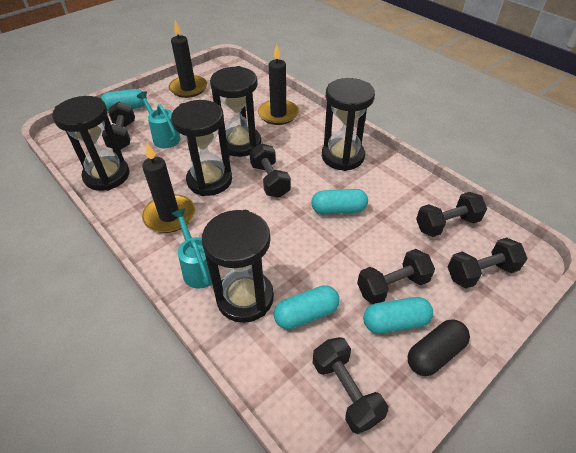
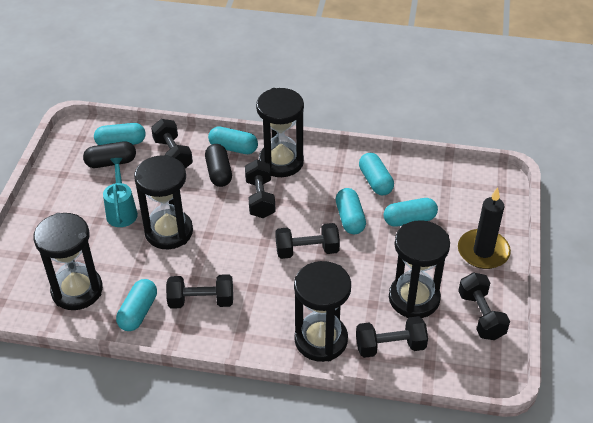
black candle: [142,143,195,233] [169,21,207,98] [258,44,299,125] = 3 -> [458,187,511,269] = 1
black capsule: [408,319,470,376] = 1 -> [83,141,136,168] [205,144,232,187] = 2
turquoise capsule: [101,89,147,111] [274,285,340,329] [311,189,368,215] [363,297,433,334] = 4 -> [94,123,146,145] [116,279,157,331] [208,126,258,154] [336,188,366,234] [359,153,394,195] [384,198,438,227] = 6
turquoise watering can: [137,91,181,148] [171,208,212,289] = 2 -> [103,158,138,227] = 1

